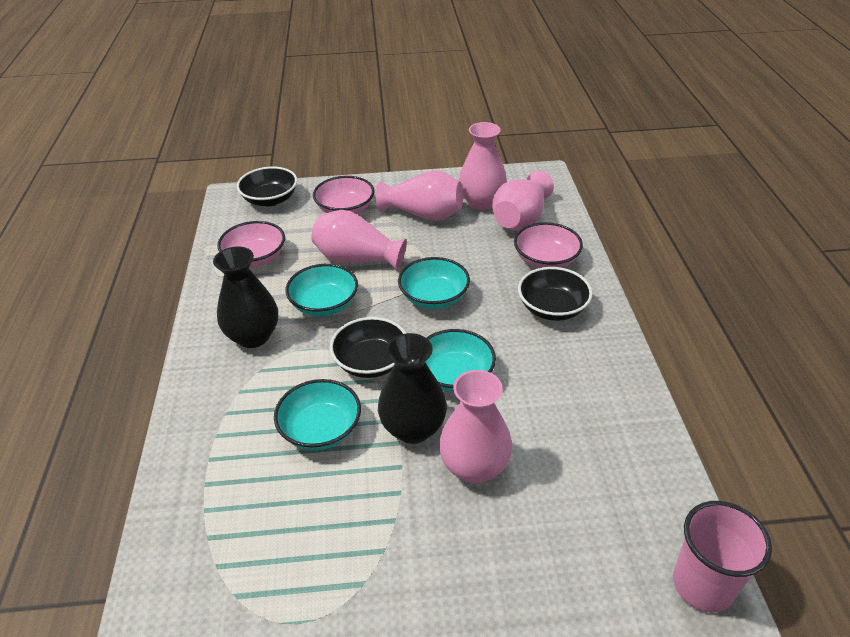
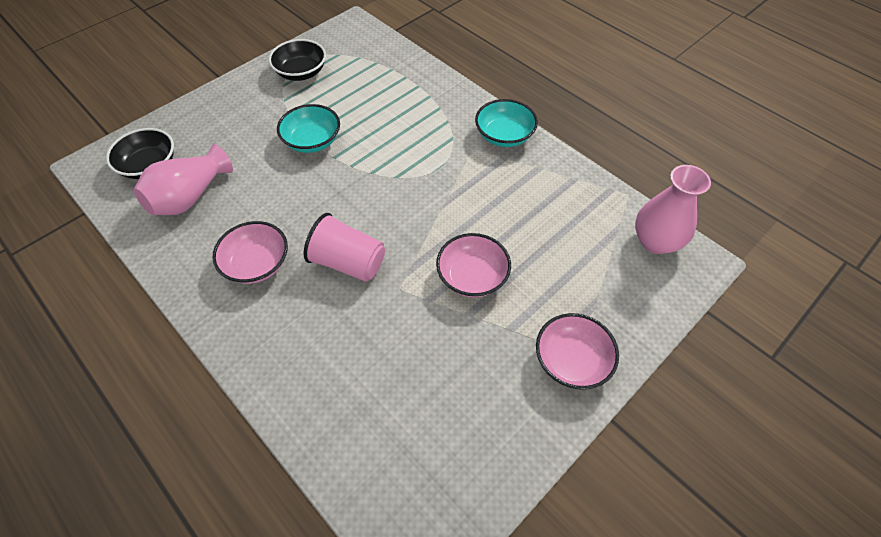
black bowl: [237,167,297,206] [330,317,406,378] [518,267,593,321] = 3 -> [106,128,174,179] [269,39,326,81] = 2
black vase: [213,247,278,348] [378,333,447,444] = 2 -> none = 0
pink vase: [311,210,407,271] [375,170,463,221] [439,370,512,484] [458,122,507,210] [492,171,554,231] = 5 -> [133,144,233,215] [635,165,711,254] = 2
turquoise bowl: [274,379,361,450] [285,264,358,316] [398,257,470,309] [425,329,496,392] = 4 -> [277,104,340,153] [475,99,538,147] = 2

